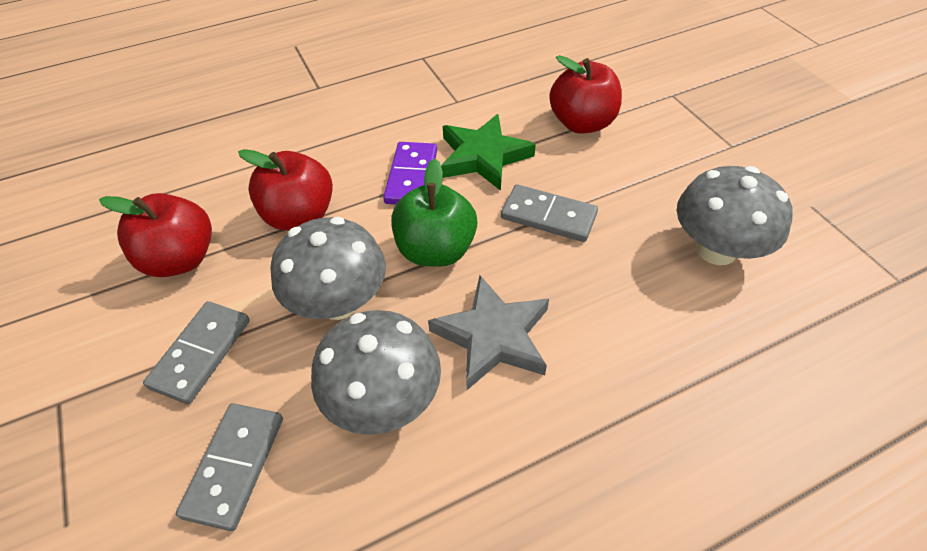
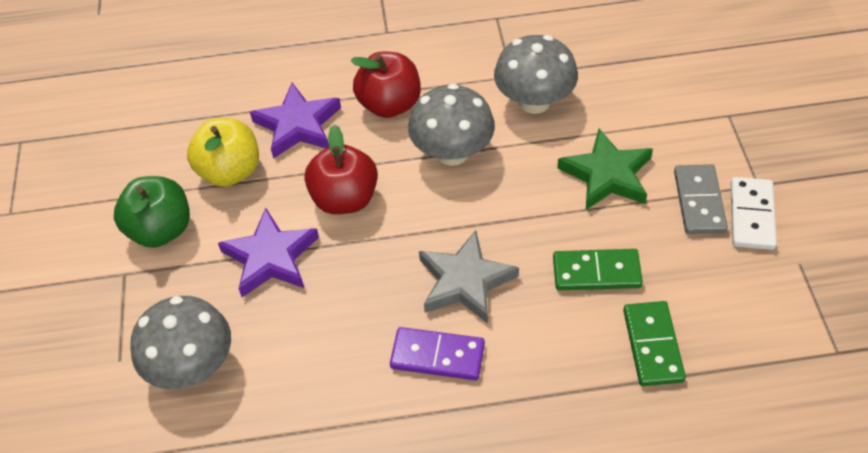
green domino: none = 0 -> [553,249,643,290] [623,301,686,386] = 2
grey domino: [143,301,250,404] [176,403,283,531] [501,184,598,242] = 3 -> [674,164,728,234] = 1
purple star: none = 0 -> [218,208,319,297] [250,83,341,159] = 2
red apple: [99,193,212,277] [238,149,333,231] [549,55,622,134] = 3 -> [305,124,378,214] [350,51,421,118] = 2
white domino: none = 0 -> [731,177,777,250] = 1
yellow apple: none = 0 -> [187,118,259,187] = 1

